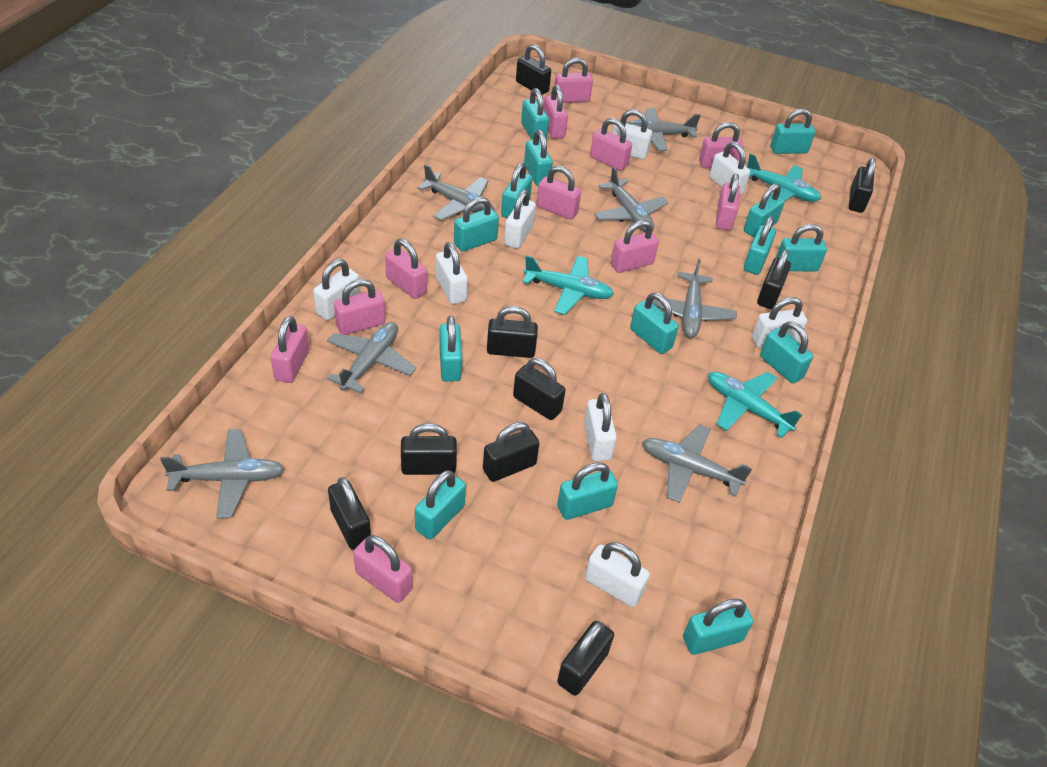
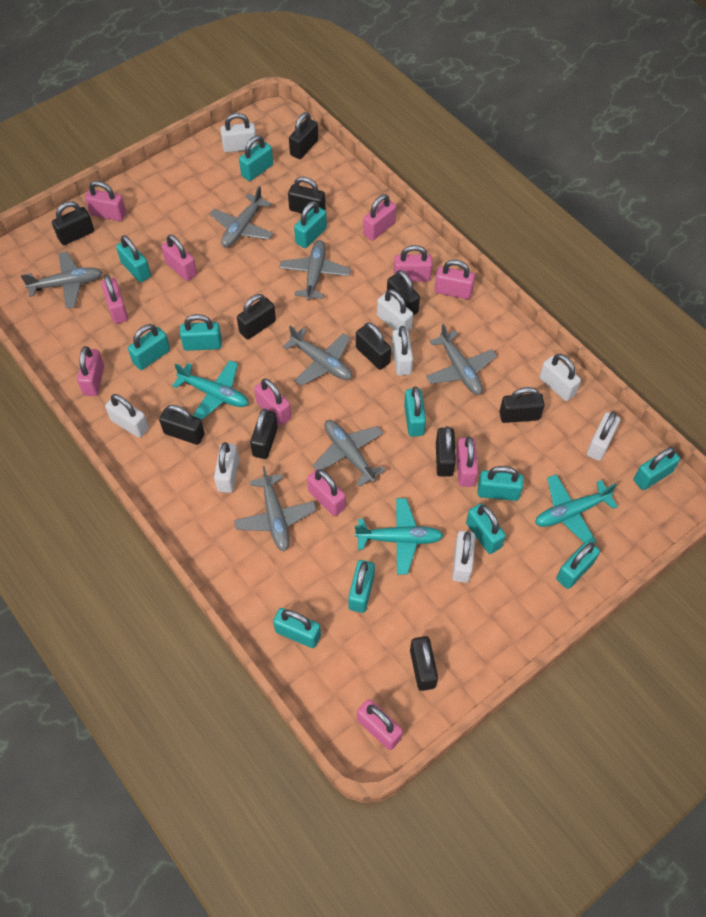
black padlock: [328,477,371,550] [401,423,457,475] [483,422,540,482] [487,306,538,358] [513,358,566,420] [516,44,551,95] [557,621,614,696] [757,250,791,309] [849,158,876,213] = 9 -> [52,201,94,245] [159,405,205,445] [237,294,276,339] [250,409,278,459] [288,177,325,213] [289,112,318,159] [356,322,391,370] [387,270,420,316] [410,636,438,691] [436,426,456,477] [499,387,545,423] = 11
turquoise padlock: [415,470,466,540] [439,316,462,382] [454,197,499,251] [501,163,532,218] [521,88,549,140] [524,130,553,186] [557,462,618,520] [630,292,679,354] [683,598,753,655] [744,183,785,237] [744,217,776,275] [760,321,813,384] [770,109,816,154] [776,224,827,272] = 14 -> [116,235,151,283] [128,324,170,370] [180,314,222,351] [239,135,273,181] [273,608,321,648] [294,201,327,248] [348,560,375,613] [404,386,426,437] [466,504,506,554] [478,466,524,501] [556,541,600,589] [634,447,680,490] = 12

